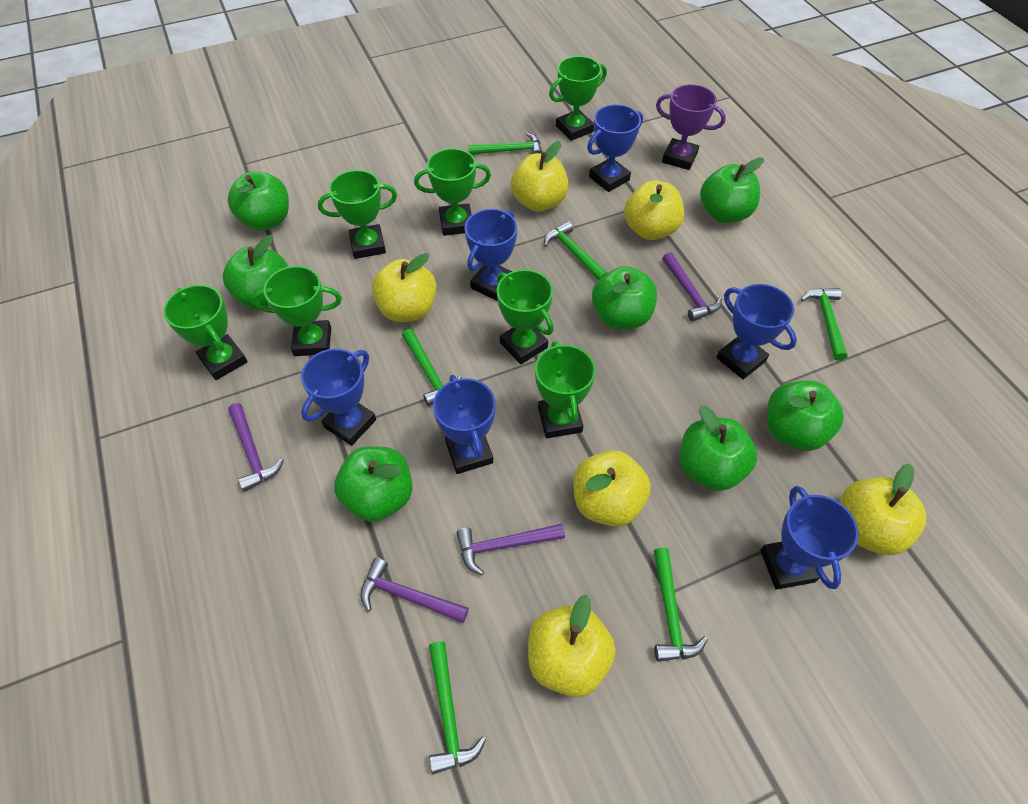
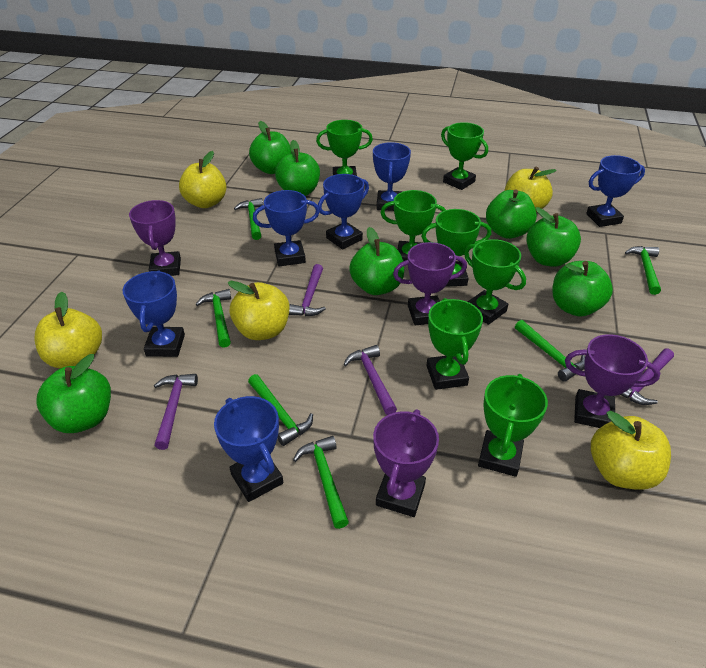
purple trophy: [656,84,726,170] = 1 -> [129,200,181,276] [373,409,439,517] [393,242,467,325] [565,334,660,428] = 4
yellow apple: [372,253,437,322] [511,141,569,212] [528,595,616,697] [573,450,651,527] [624,180,684,240] [840,464,926,555] = 6 -> [34,291,102,369] [179,151,226,208] [227,281,289,340] [504,167,557,212] [591,411,671,490] = 5

